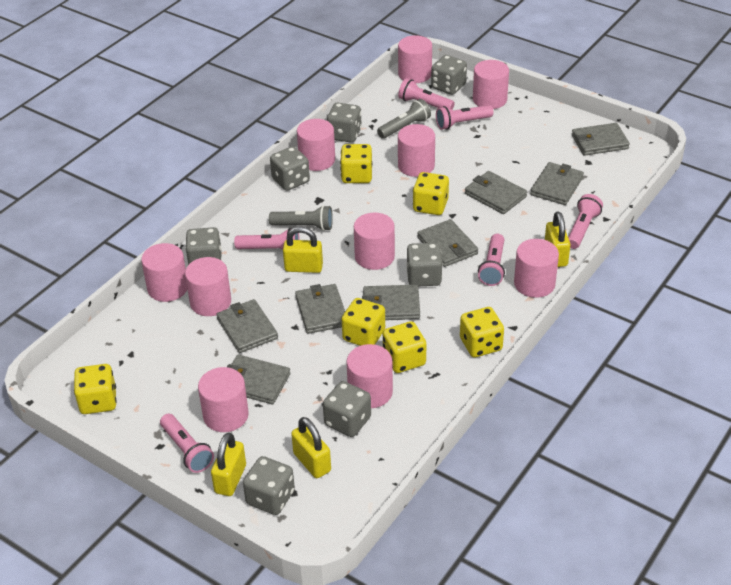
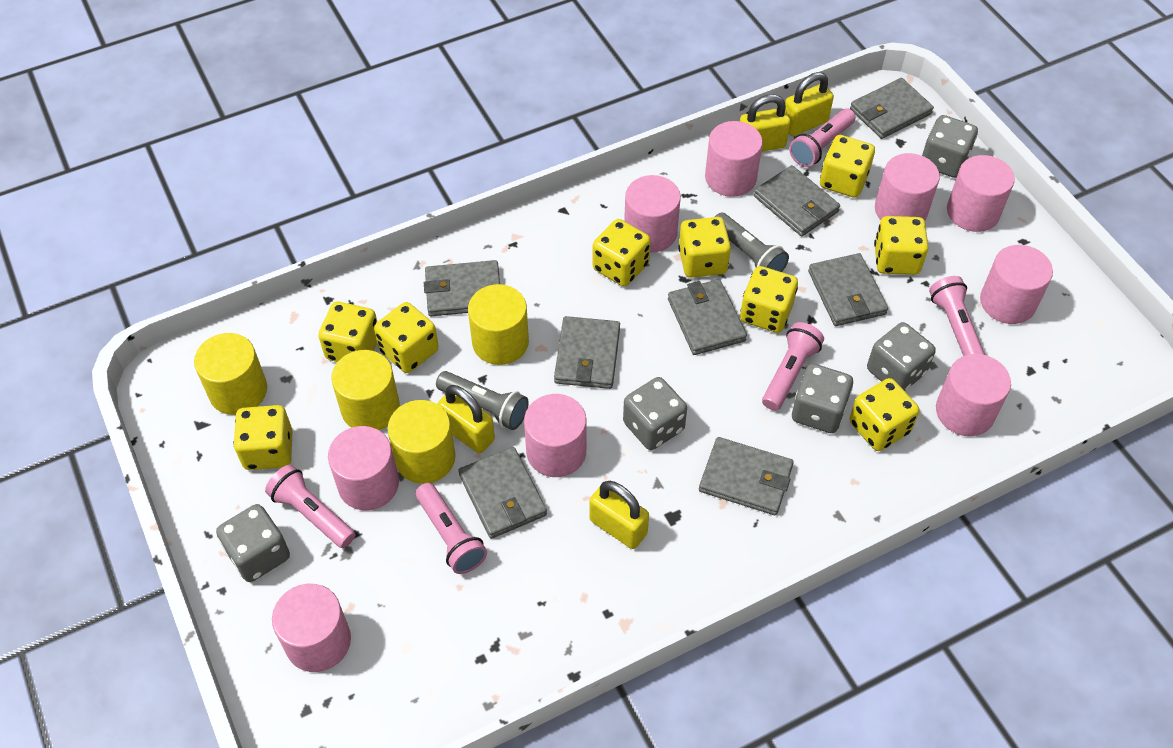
grey dice: [185,227,222,265] [243,456,295,515] [270,146,310,191] [323,381,371,437] [327,103,362,143] [406,243,443,286] [431,55,467,95] = 7 -> [216,504,290,582] [623,377,687,450] [792,364,853,433] [867,322,936,391] [922,115,978,178] = 5
pink cylinder: [141,243,187,302] [185,257,231,316] [198,367,249,432] [297,119,335,171] [346,344,393,408] [354,212,395,270] [398,35,432,83] [398,124,435,177] [473,60,509,109] [514,239,559,298] = 10 -> [272,584,351,672] [328,426,399,510] [524,394,586,477] [624,175,681,252] [705,121,763,197] [875,153,940,220] [936,354,1011,436] [947,155,1015,232] [980,245,1053,324] = 9
pink flashlight: [160,414,214,473] [234,228,300,250] [398,78,455,110] [436,105,493,130] [478,234,505,286] [568,194,603,249] = 6 -> [265,465,355,548] [415,483,487,574] [762,322,824,411] [789,109,856,167] [929,276,985,356] = 5
yellow cylinder: none = 0 -> [194,333,267,415] [331,350,400,430] [388,400,455,484] [468,284,529,365] = 4
yellow dice: [74,364,117,414] [340,144,372,183] [342,298,385,346] [383,321,426,373] [413,172,449,215] [460,307,504,358] = 6 -> [233,405,293,470] [318,302,377,362] [374,302,439,373] [593,219,651,287] [678,217,731,278] [740,266,798,333] [820,135,875,198] [849,378,919,451] [874,216,929,275] = 9

